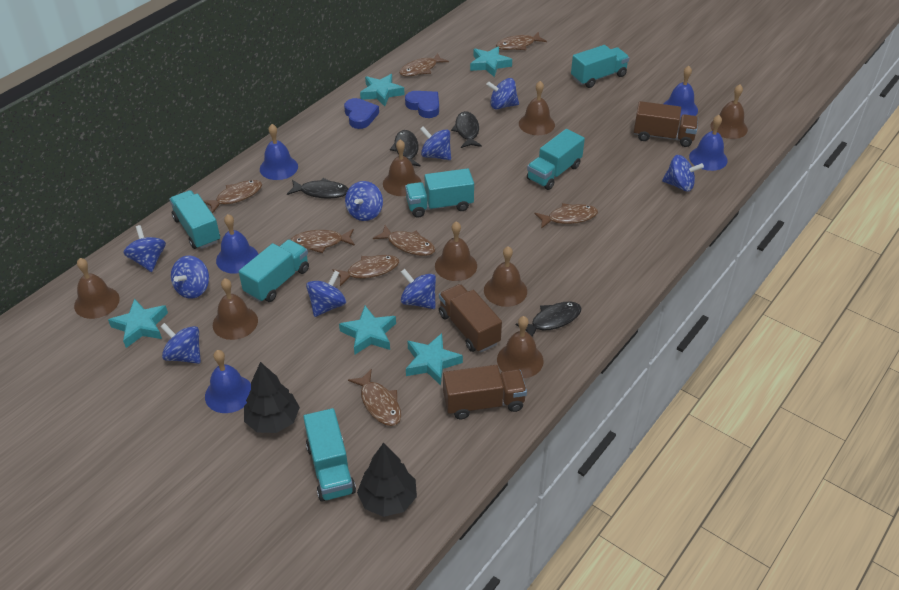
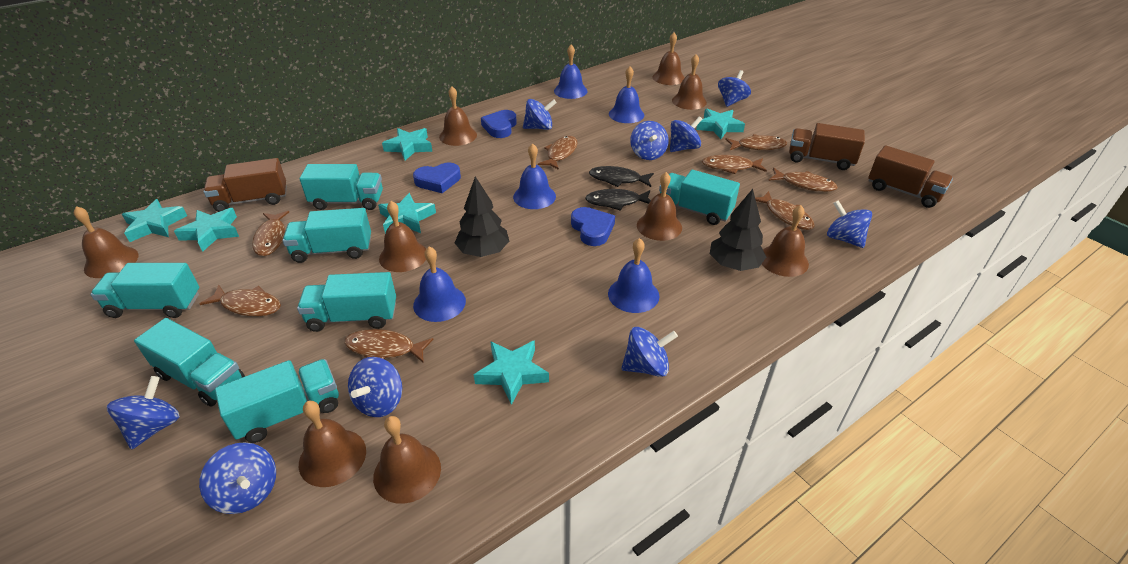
black fish: [287,178,349,199] [390,130,421,167] [451,111,482,148] [516,302,582,337] = 4 -> [585,189,651,211] [589,166,654,187] = 2
blue heart: [344,98,379,129] [405,91,439,118] = 2 -> [413,162,461,193] [481,110,517,138] [571,207,615,246] = 3
brown bell: [74,258,120,319] [213,278,258,340] [383,139,421,196] [435,221,477,281] [484,246,527,307] [497,316,544,378] [519,81,555,135] [711,84,748,139] = 8 -> [74,206,139,278] [299,401,366,487] [373,416,441,504] [379,201,426,272] [439,87,477,146] [637,172,682,241] [652,33,685,85] [672,54,707,110] [762,205,809,277] = 9
turquoise star: [108,299,168,348] [339,306,396,354] [360,74,405,106] [406,333,463,386] [470,46,512,77] = 5 -> [122,199,187,242] [174,208,239,252] [378,193,436,233] [382,128,433,160] [474,340,549,405] [696,109,745,139] = 6
turquoise truck: [169,190,220,249] [239,240,309,302] [303,408,356,502] [405,168,474,218] [527,129,585,190] [571,45,629,88] = 6 -> [90,263,199,318] [134,318,245,407] [215,359,339,443] [283,208,371,263] [297,272,396,332] [300,164,383,210] [659,170,740,225] = 7

